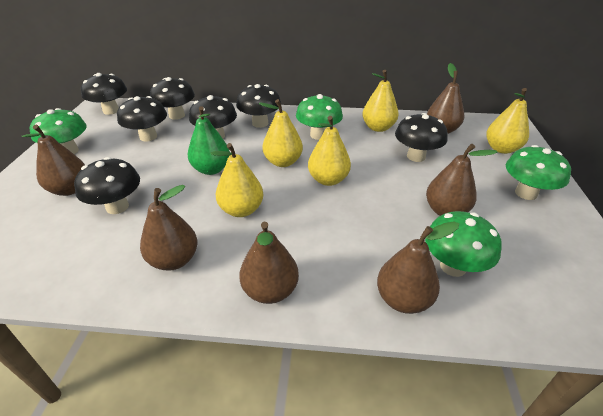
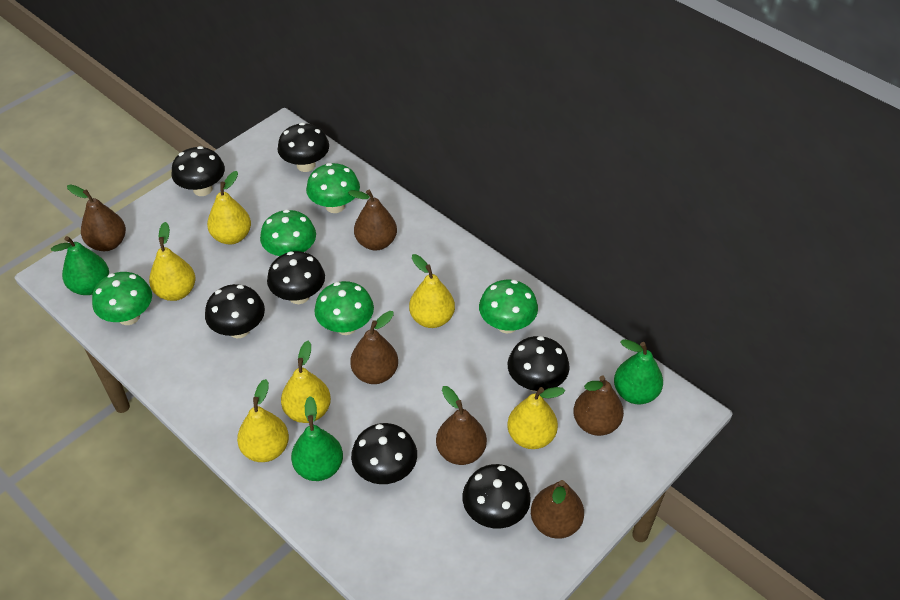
green mushroom: [30,108,86,154] [296,94,343,140] [425,211,502,277] [506,145,571,200] = 4 -> [92,272,152,325] [260,209,316,256] [306,163,360,213] [314,281,374,335] [479,280,538,333] = 5
green pear: [188,106,230,175] = 1 -> [51,236,109,295] [291,396,343,481] [614,339,663,405] = 3
yellow pear: [211,143,263,217] [259,99,303,167] [308,116,351,186] [362,70,399,132] [486,88,529,154] = 5 -> [149,222,195,301] [207,171,251,244] [237,379,289,462] [281,341,331,423] [409,254,455,328] [507,387,565,449] = 6

